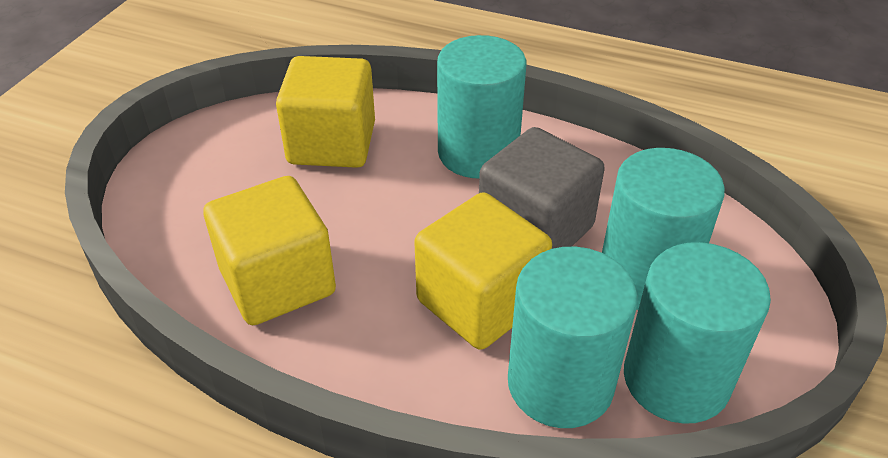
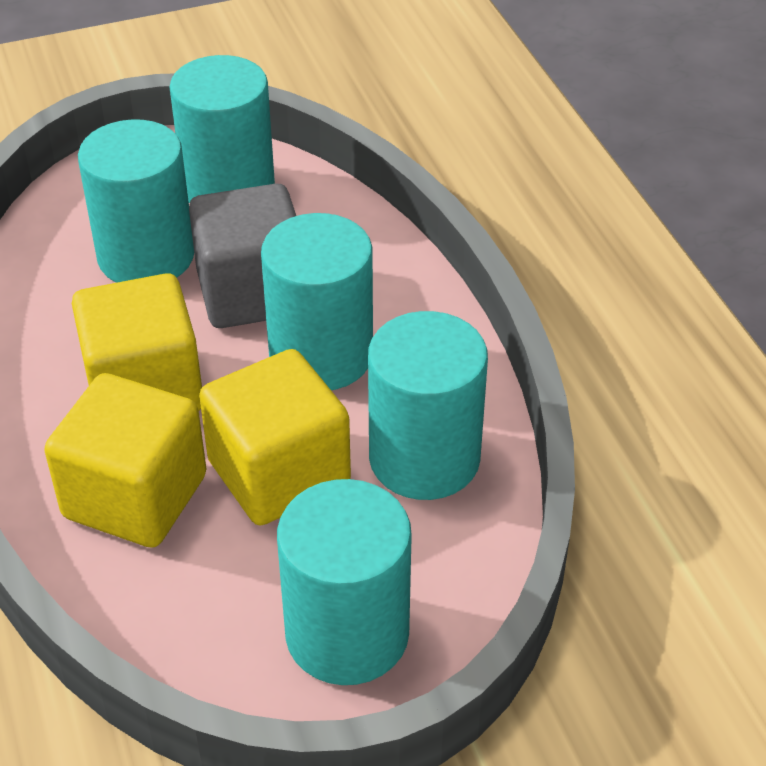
turquoise cylinder: [437,35,526,178] [508,247,638,428] [602,148,725,310] [624,242,771,424] = 4 -> [78,119,194,283] [170,55,275,203] [261,213,373,390] [277,479,412,685] [368,311,488,500] = 5

